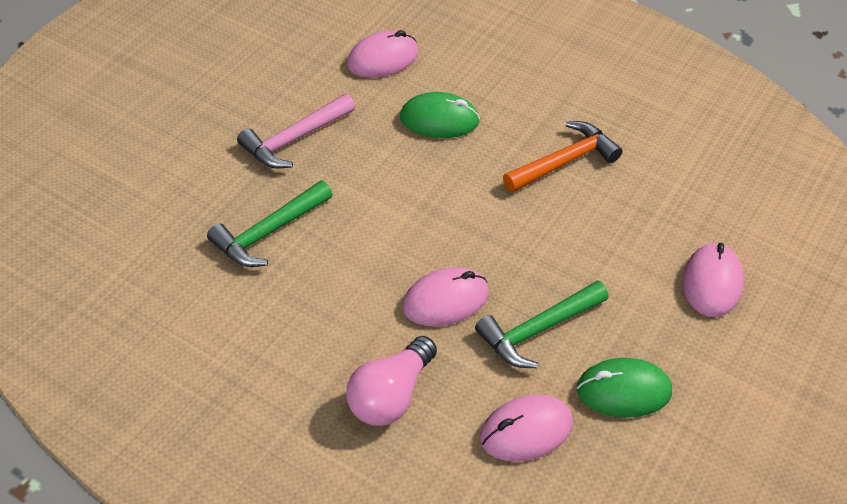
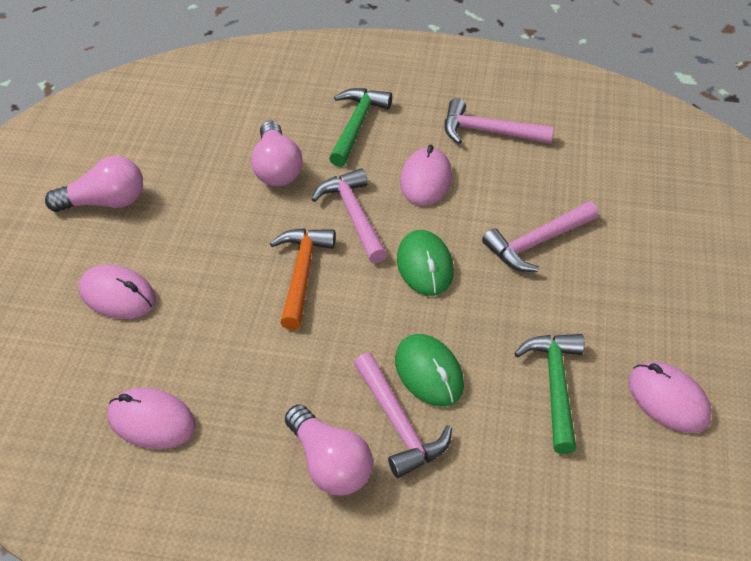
pink hammer: [237,94,355,169] = 1 -> [311,168,387,263] [354,353,452,478] [445,98,554,144] [482,201,598,272] = 4
pink light bulb: [346,336,437,426] = 1 -> [45,156,143,212] [251,121,303,187] [285,405,373,496] = 3

